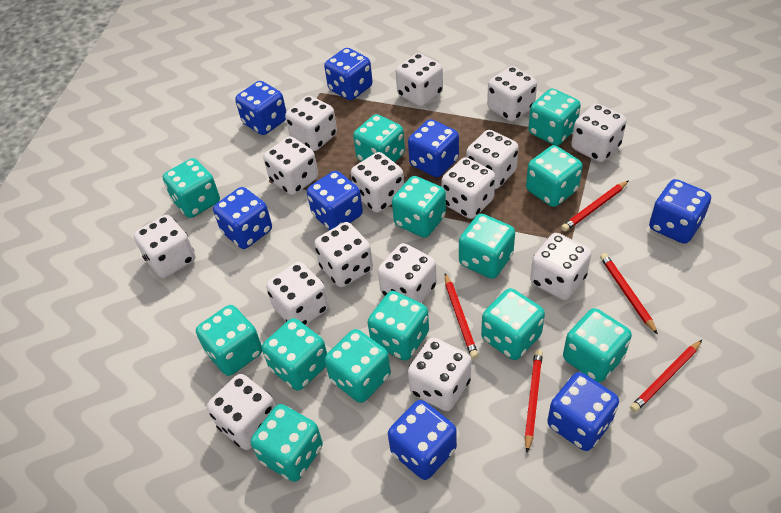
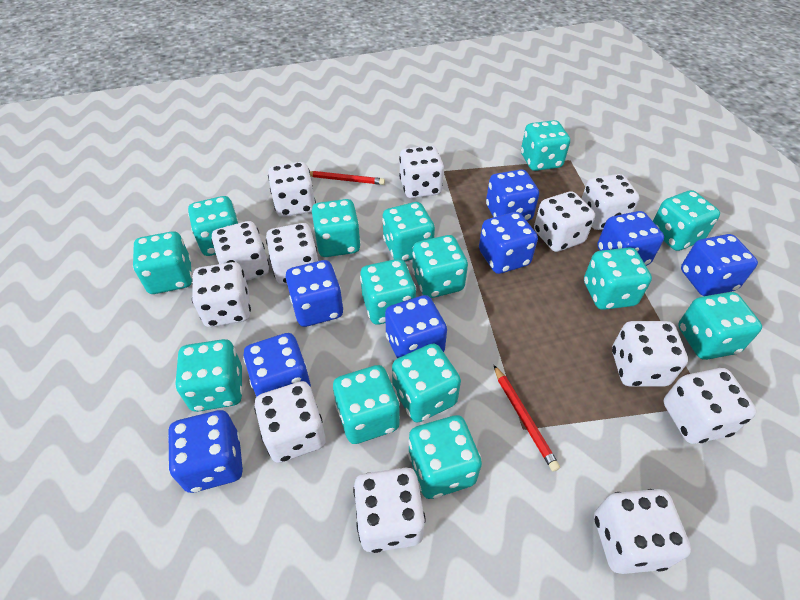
red pencil: [445,273,479,359] [524,350,543,453] [561,181,628,232] [600,253,658,335] [630,340,702,413] = 5 -> [310,171,385,185] [494,365,560,472] = 2
turquoise dice: [163,158,220,218] [196,305,262,376] [251,404,323,482] [262,318,327,391] [325,329,391,403] [353,114,405,163] [368,291,429,361] [392,176,446,238] [459,214,515,279] [481,288,545,360] [526,145,583,207] [528,88,581,146] [563,308,632,382] = 13 -> [133,231,192,294] [175,339,243,412] [188,196,239,256] [312,199,361,257] [333,365,400,444] [360,259,416,325] [382,202,435,262] [392,343,461,423] [408,415,482,499] [412,235,468,298] [521,120,570,171] [584,247,652,310] [653,190,720,251] [678,292,762,360] = 14
white dice: [134,215,195,278] [207,374,275,450] [263,136,318,195] [266,262,329,325] [285,95,337,151] [314,222,373,287] [351,152,404,213] [378,243,437,303] [396,53,443,107] [408,338,471,411] [441,157,495,219] [466,130,519,189] [487,66,537,122] [530,233,591,300] [571,103,626,162] = 15 -> [192,262,251,327] [211,221,269,281] [254,381,326,463] [266,223,318,285] [268,162,316,217] [353,468,426,553] [399,145,444,198] [534,191,595,252] [581,174,640,230] [594,489,691,574] [612,321,688,387] [663,368,757,444] = 12

